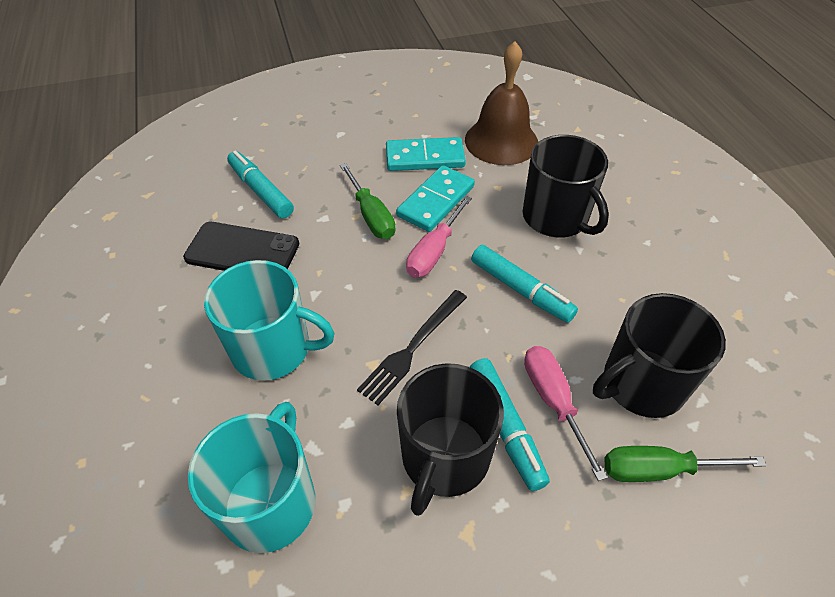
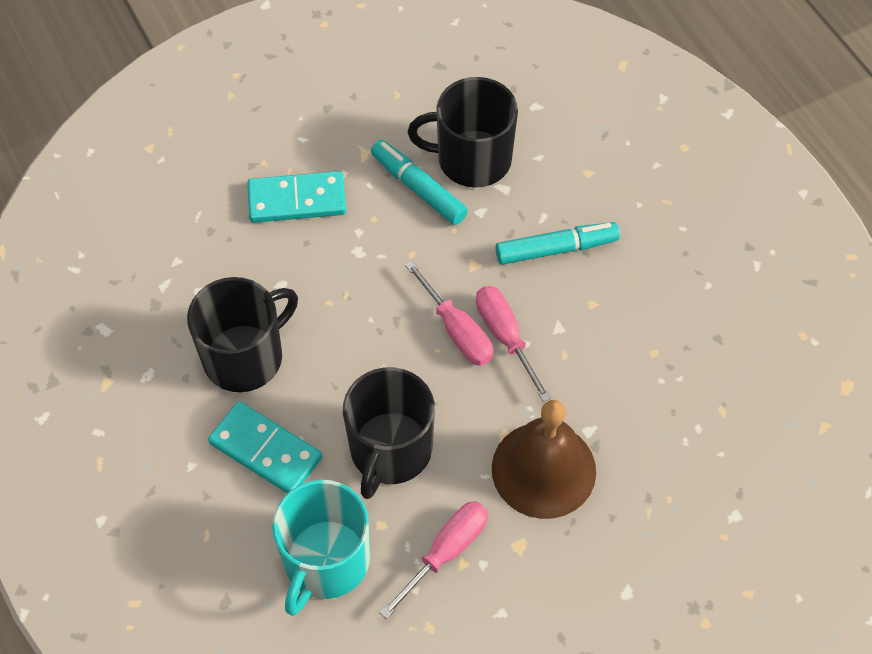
black fork: [357,290,467,405] = 1 -> none = 0
black phone: [183,222,299,271] = 1 -> none = 0
green screwdriver: [340,163,396,239] [604,446,767,482] = 2 -> none = 0
pink screwdriver: [406,195,472,277] [524,346,608,481] = 2 -> [380,501,488,619] [405,261,493,366] [476,286,551,402] = 3
turquoise marker: [227,151,294,218] [470,358,550,491] [471,245,578,323] = 3 -> [371,140,468,225] [495,222,620,265] = 2
turquoise mug: [188,402,315,553] [204,260,334,381] = 2 -> [272,480,370,616] = 1

